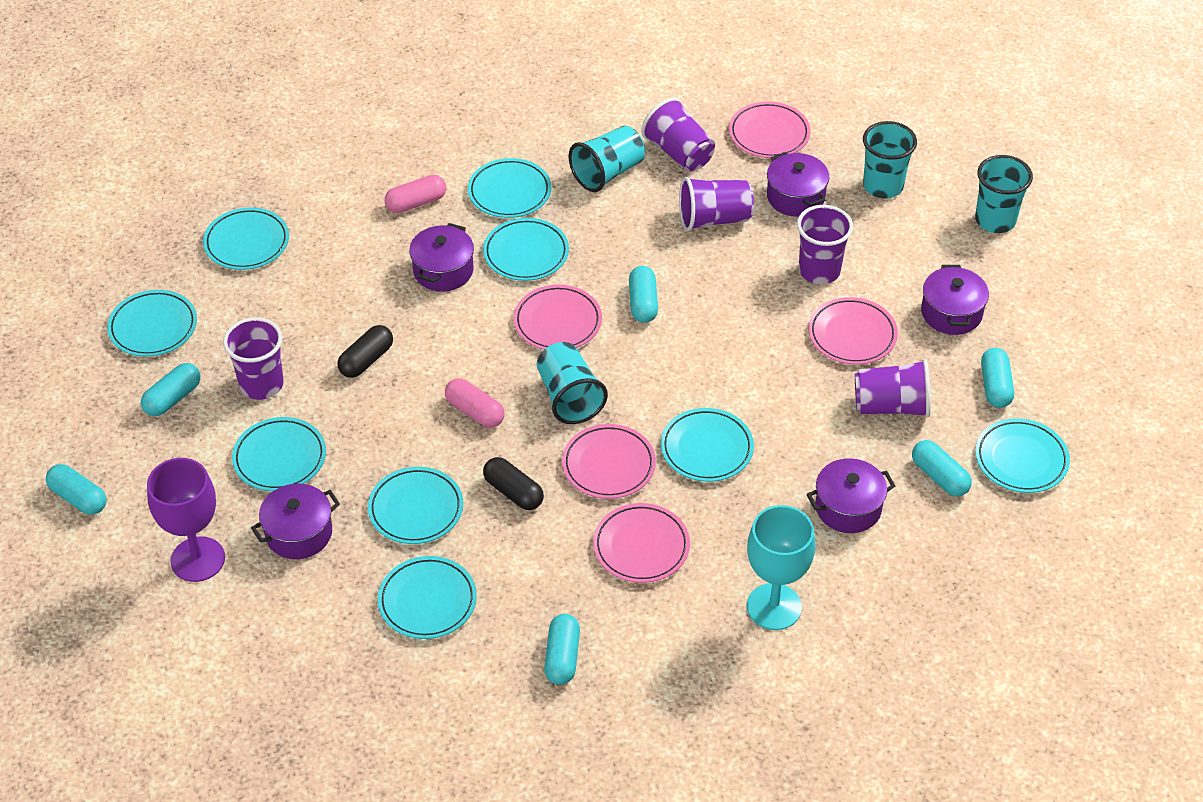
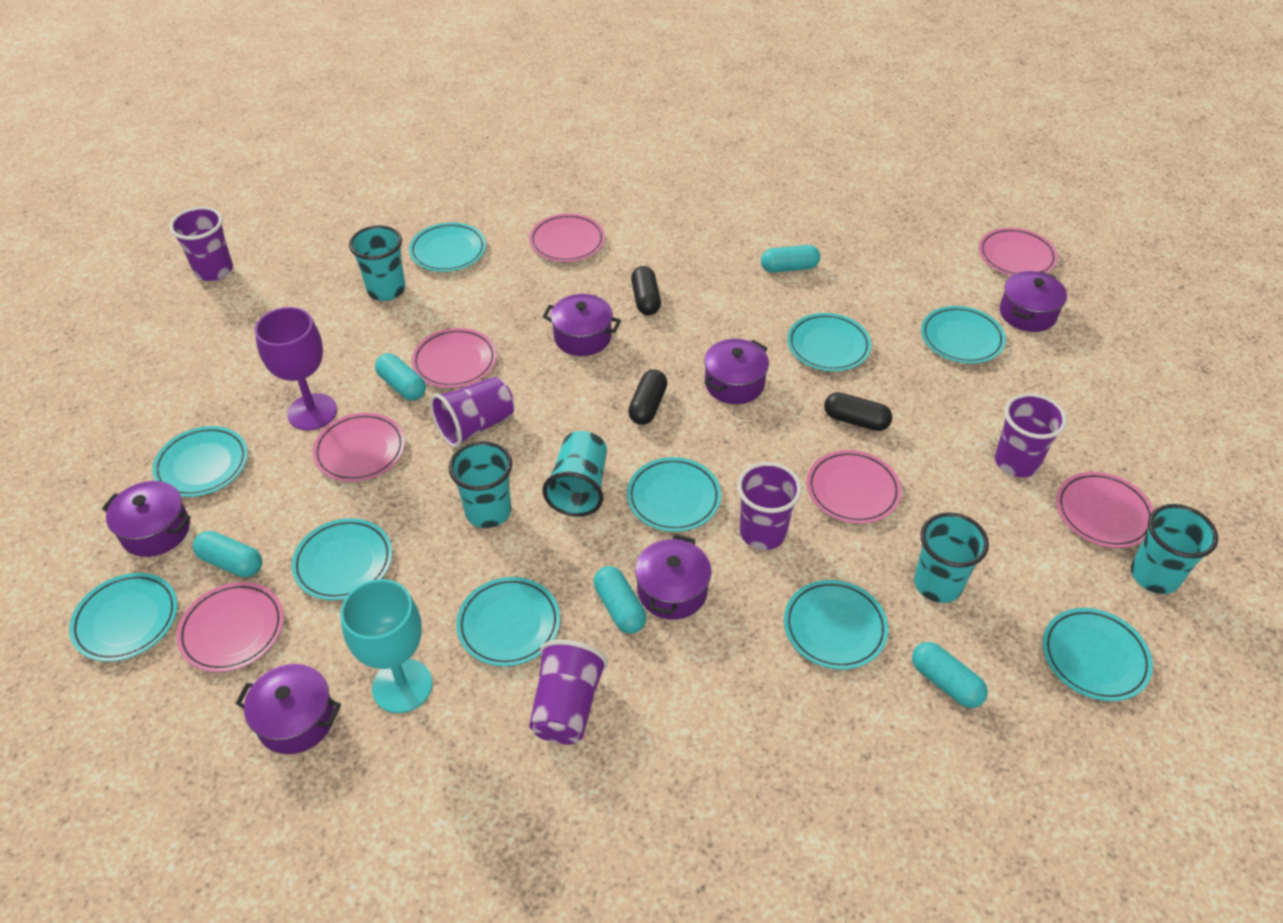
black capsule: [337,325,393,378] [483,457,544,510] = 2 -> [628,370,667,425] [631,266,661,315] [824,392,892,431] = 3
pink capsule: [385,175,446,213] [445,379,505,428] = 2 -> none = 0
pink plate: [514,285,602,350] [562,424,656,499] [593,503,690,583] [729,102,811,158] [808,297,898,365] = 5 -> [176,582,284,672] [312,413,405,482] [412,328,497,388] [529,214,605,262] [807,450,901,524] [979,228,1058,276] [1056,472,1154,548] = 7
purple pot: [251,483,340,559] [409,223,474,292] [767,152,829,217] [807,458,895,533] [921,265,989,335] = 5 -> [102,481,191,557] [235,664,341,754] [543,294,621,356] [635,535,711,620] [704,339,769,404] [1000,271,1067,332] = 6
turquoise capsule: [46,464,107,515] [141,363,201,416] [544,614,580,685] [629,266,658,323] [912,440,972,497] [981,348,1014,408] = 6 -> [193,531,262,578] [375,353,426,401] [594,566,646,634] [761,245,820,273] [912,642,988,708] = 5
turquoise cup: [536,342,608,424] [569,126,645,192] [863,121,917,199] [975,155,1033,233] = 4 -> [349,225,406,301] [449,441,512,528] [543,431,607,517] [914,512,989,603] [1131,504,1218,594] = 5
turquoise plate: [107,290,197,357] [203,207,289,270] [232,417,326,491] [368,467,463,544] [378,556,477,639] [468,158,551,218] [483,218,569,281] [661,408,754,482] [975,418,1070,493] = 9 -> [69,573,178,662] [152,426,248,497] [291,518,392,600] [409,222,486,272] [456,577,560,666] [627,457,721,532] [784,580,888,670] [787,313,871,371] [921,306,1006,364] [1043,608,1153,701] = 10

